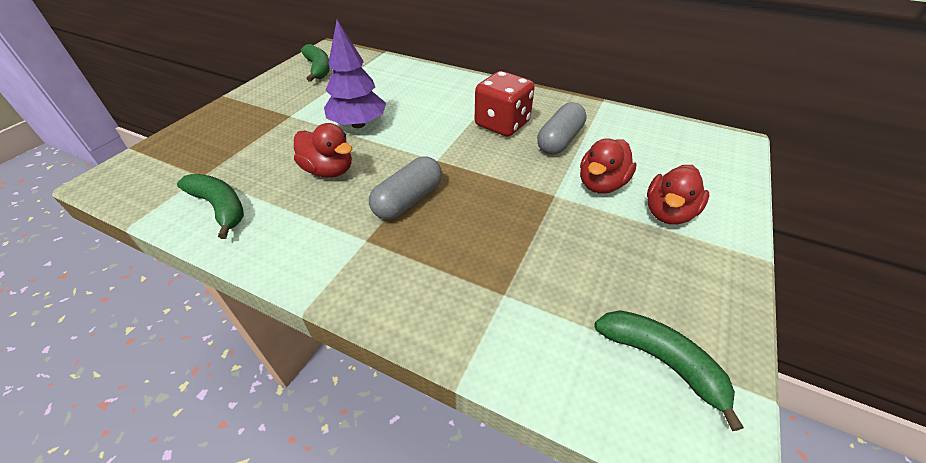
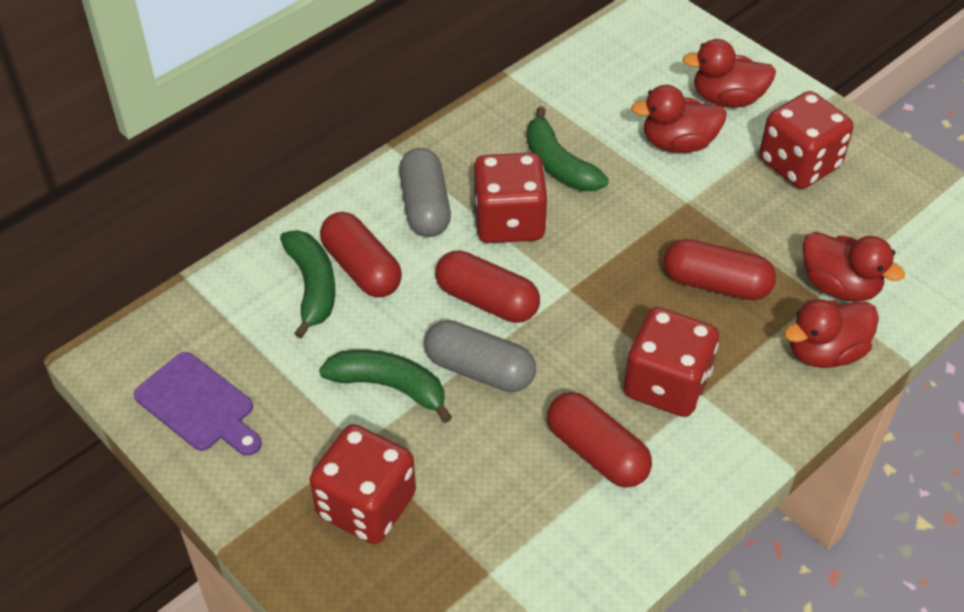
purple cutting board: none = 0 -> [134,352,262,456] = 1
purple tree: [324,20,386,128] = 1 -> none = 0
red capsule: none = 0 -> [320,212,402,298] [435,251,540,323] [547,392,652,488] [663,239,776,300] = 4
red dice: [475,71,535,137] = 1 -> [310,424,416,544] [473,153,548,243] [624,307,719,417] [759,91,854,189] = 4
red duck: [294,123,352,178] [580,138,637,194] [647,165,709,225] = 3 -> [631,85,727,153] [683,39,776,108] [784,299,879,368] [803,231,905,302] = 4

